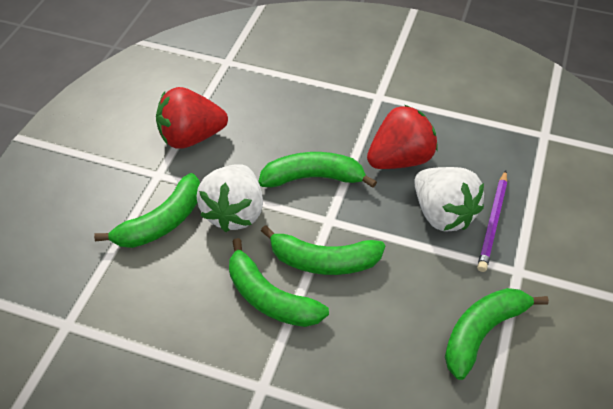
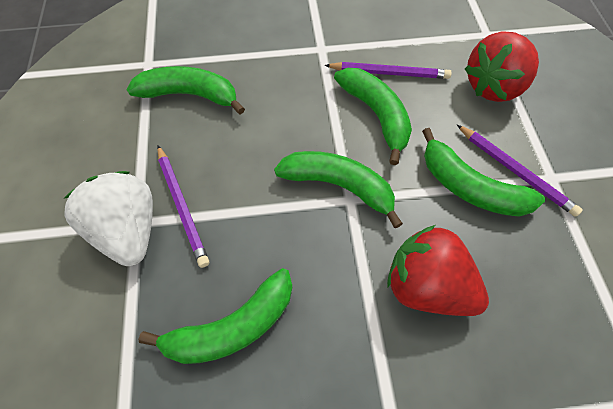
purple pencil: [477,170,507,272] = 1 -> [157,145,209,268] [324,62,452,79] [457,125,583,217] = 3
white strawberry: [197,164,263,232] [414,167,484,232] = 2 -> [63,171,153,266] = 1

